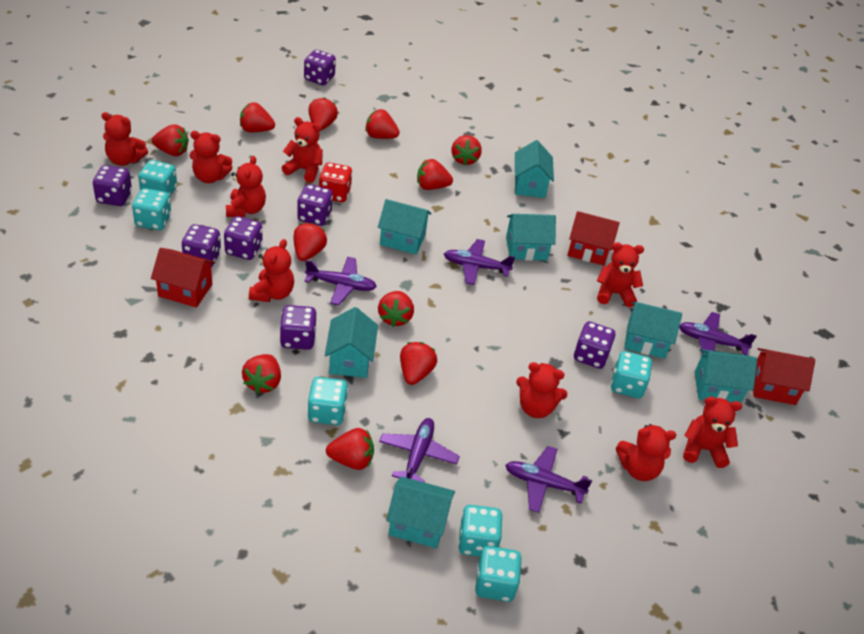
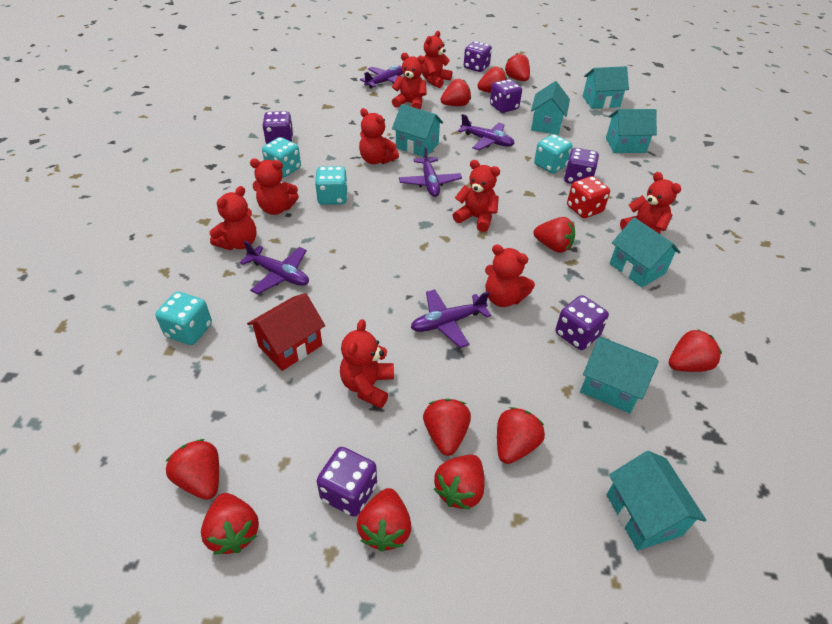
purple dice: [93,165,132,206] [182,224,221,267] [224,216,263,260] [280,305,316,350] [297,184,333,226] [304,50,336,85] [574,321,615,369] = 7 -> [262,111,293,144] [317,447,377,517] [464,41,492,72] [490,79,522,113] [555,295,609,350] [564,148,599,184] = 6
red house: [151,248,215,308] [567,211,620,266] [753,348,815,405] = 3 -> [247,293,325,371] = 1
turquoise dice: [132,188,171,230] [138,160,177,196] [307,377,348,425] [458,505,503,557] [475,546,522,602] [611,351,652,398] = 6 -> [155,292,212,345] [262,137,301,178] [315,166,348,205] [534,134,573,174] = 4

